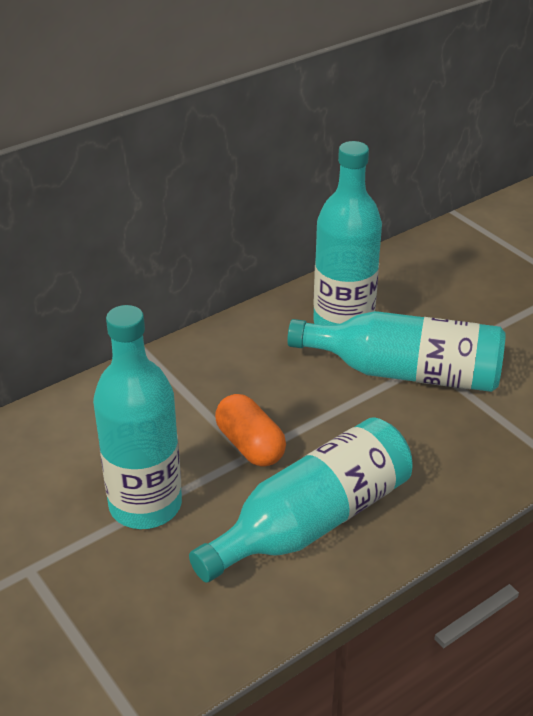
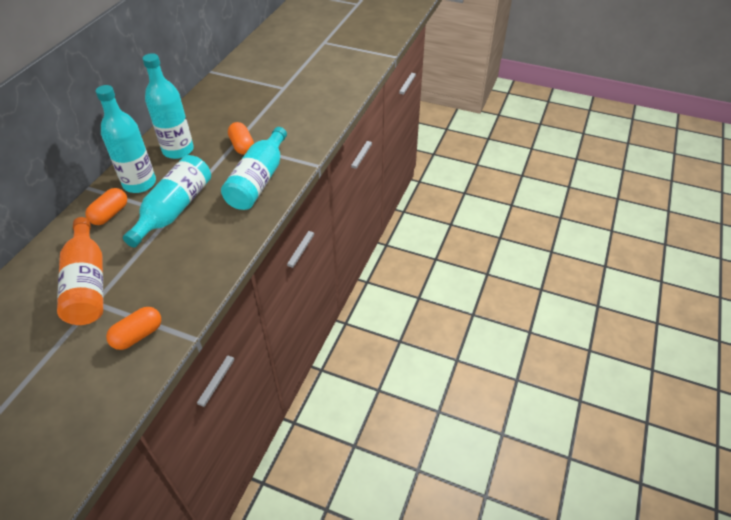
orange bottle: none = 0 -> [57,217,104,325] = 1
orange capsule: [215,394,286,467] = 1 -> [85,188,127,225] [106,307,161,350] [228,122,254,155] = 3

